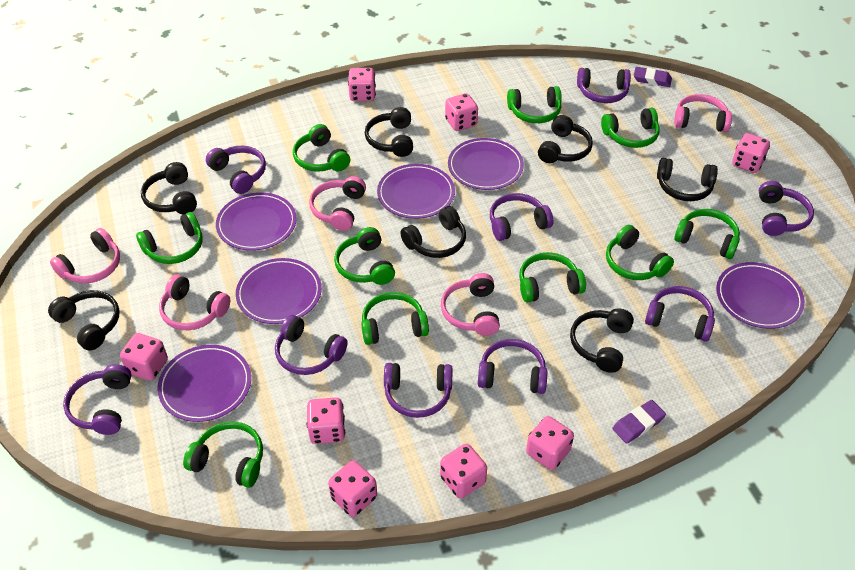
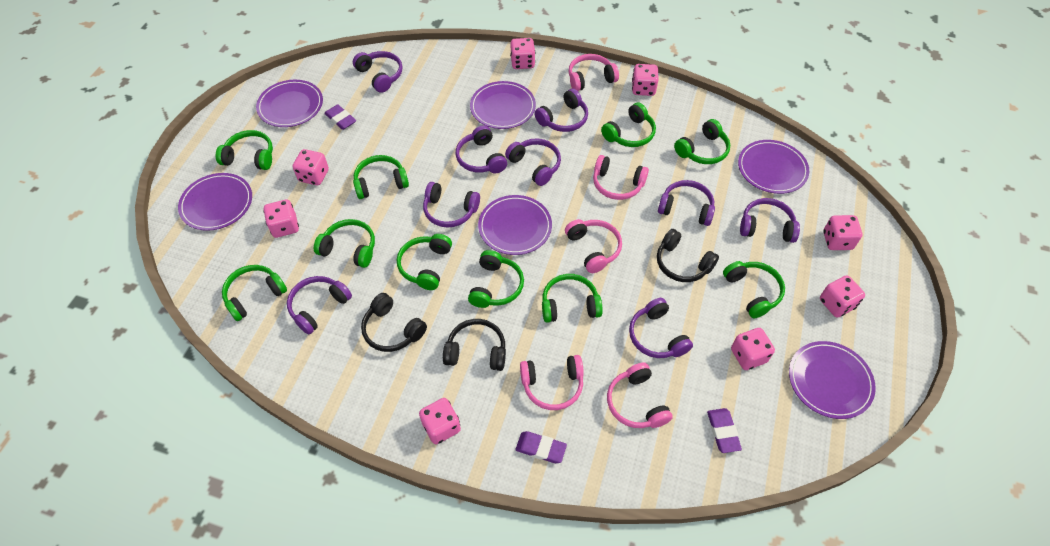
black headphones: [48,290,119,351] [141,162,197,214] [365,107,413,157] [400,206,466,258] [538,115,593,163] [570,308,634,373] [657,158,718,201] = 7 -> [361,293,427,352] [443,319,506,371] [657,229,719,282] = 3
purple eraser: [612,400,666,444] [634,67,672,87] = 2 -> [324,104,356,130] [516,431,567,463] [707,408,742,453] = 3

